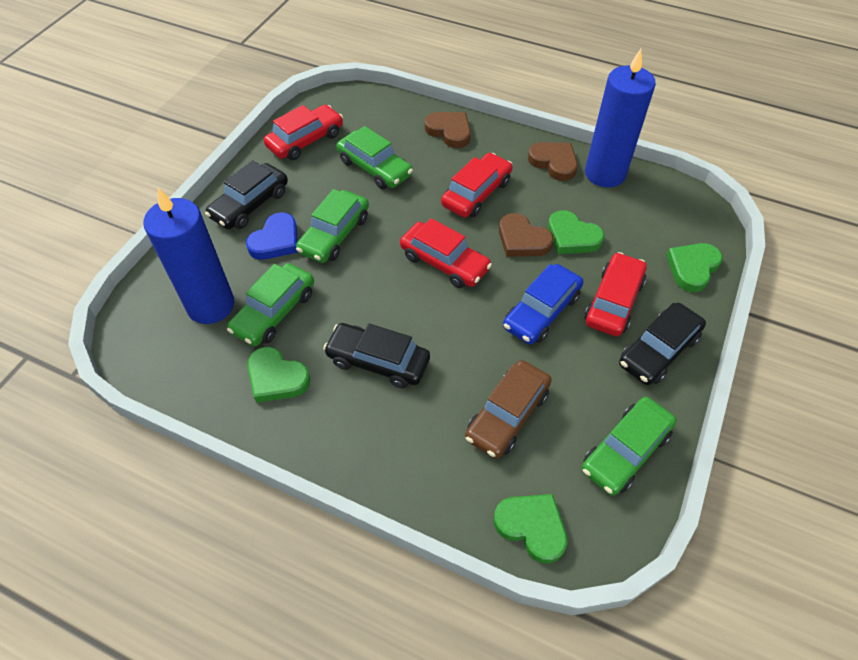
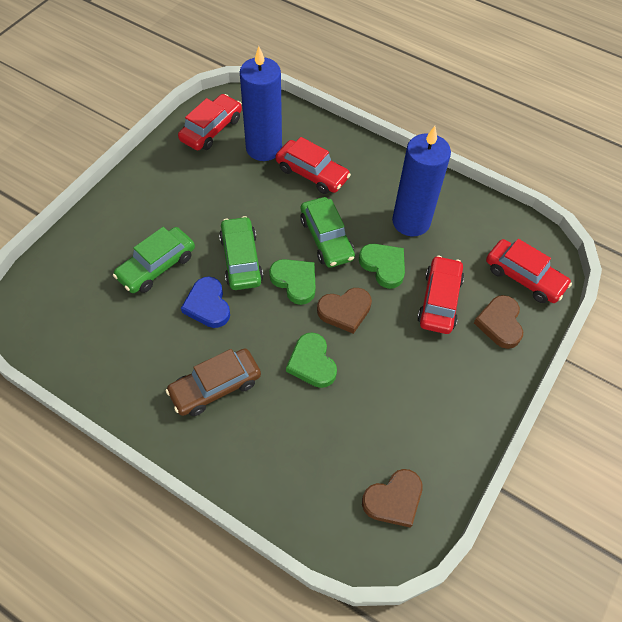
black car: [205,160,288,229] [323,323,430,388] [619,303,706,385] = 3 -> none = 0
blue car: [503,264,583,344] = 1 -> none = 0
green car: [227,263,314,346] [296,189,369,263] [336,126,413,189] [582,397,677,496] = 4 -> [113,227,195,293] [219,216,263,290] [300,197,355,268] = 3
green heart: [247,347,310,403] [494,494,567,564] [548,210,604,254] [666,243,723,292] = 4 -> [269,259,316,305] [286,332,337,388] [359,244,405,289] = 3

